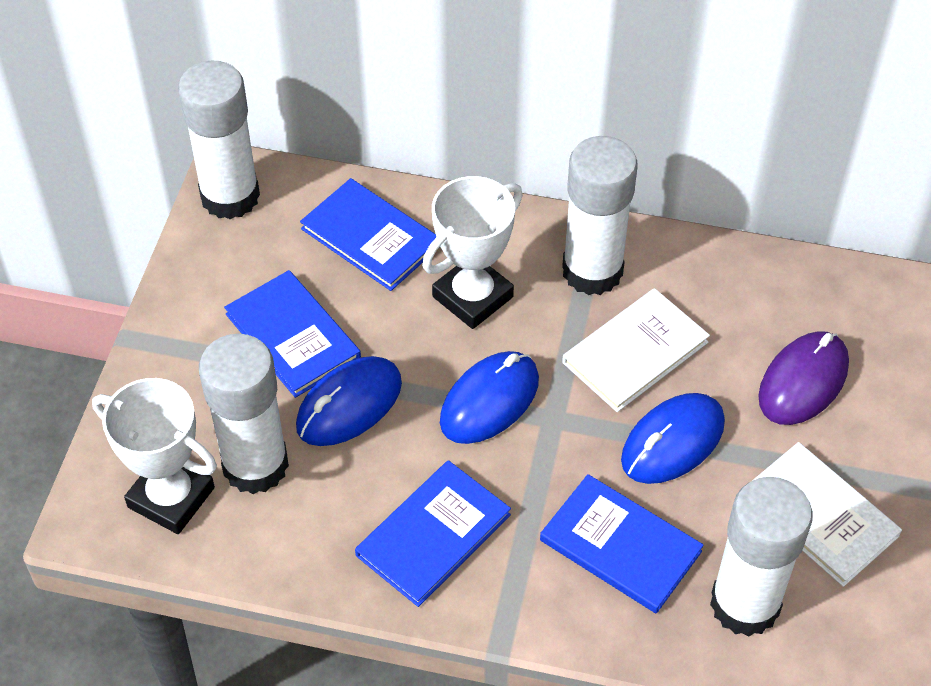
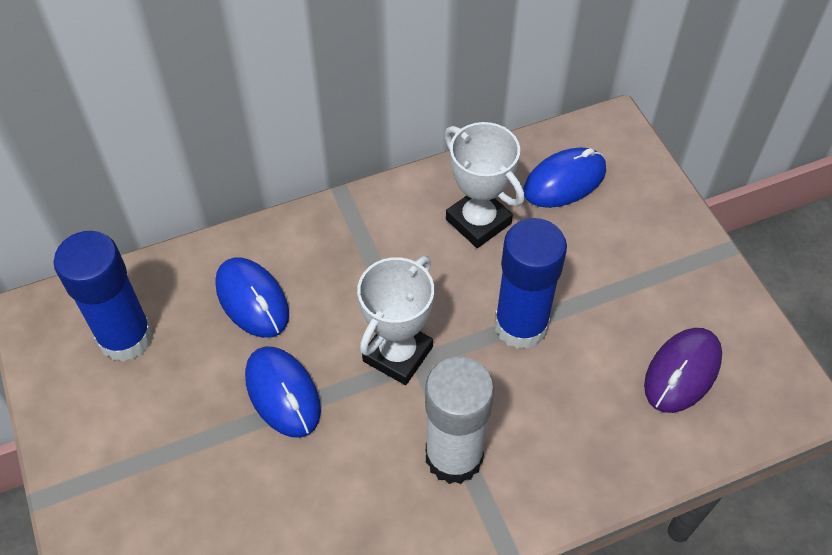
blue book: [224,270,361,398] [300,178,436,291] [355,460,511,607] [540,474,704,613] = 4 -> none = 0
blue glue stick: none = 0 -> [53,231,153,362] [494,218,567,349] = 2
white book: [562,288,710,412] [752,442,902,587] = 2 -> none = 0
white glue stick: [178,61,260,219] [199,334,289,494] [562,136,637,295] [710,477,813,637] = 4 -> [425,357,494,484] = 1

